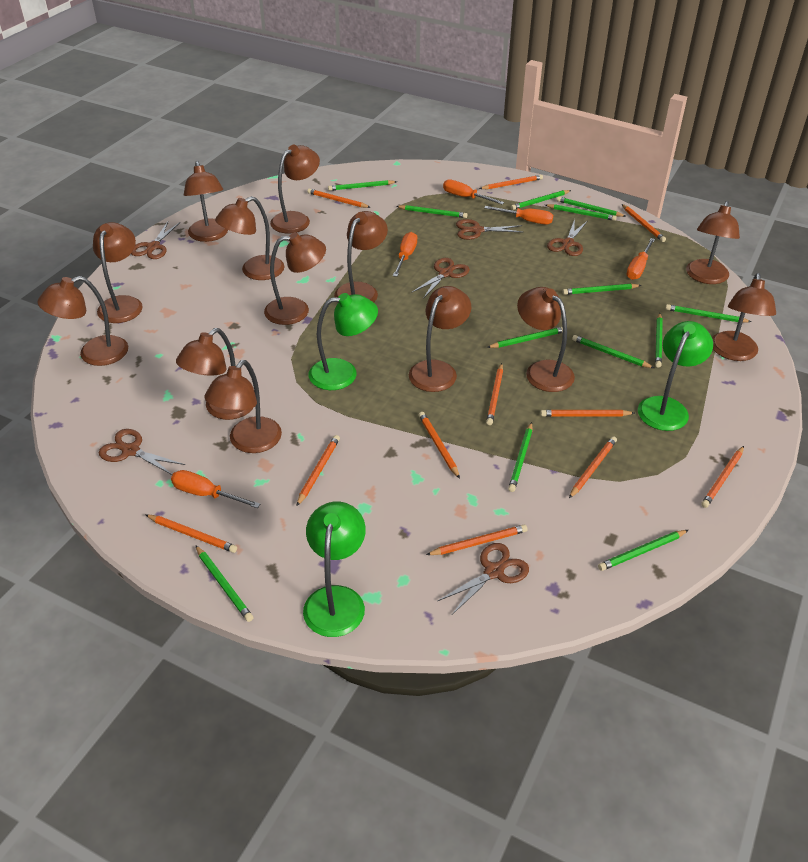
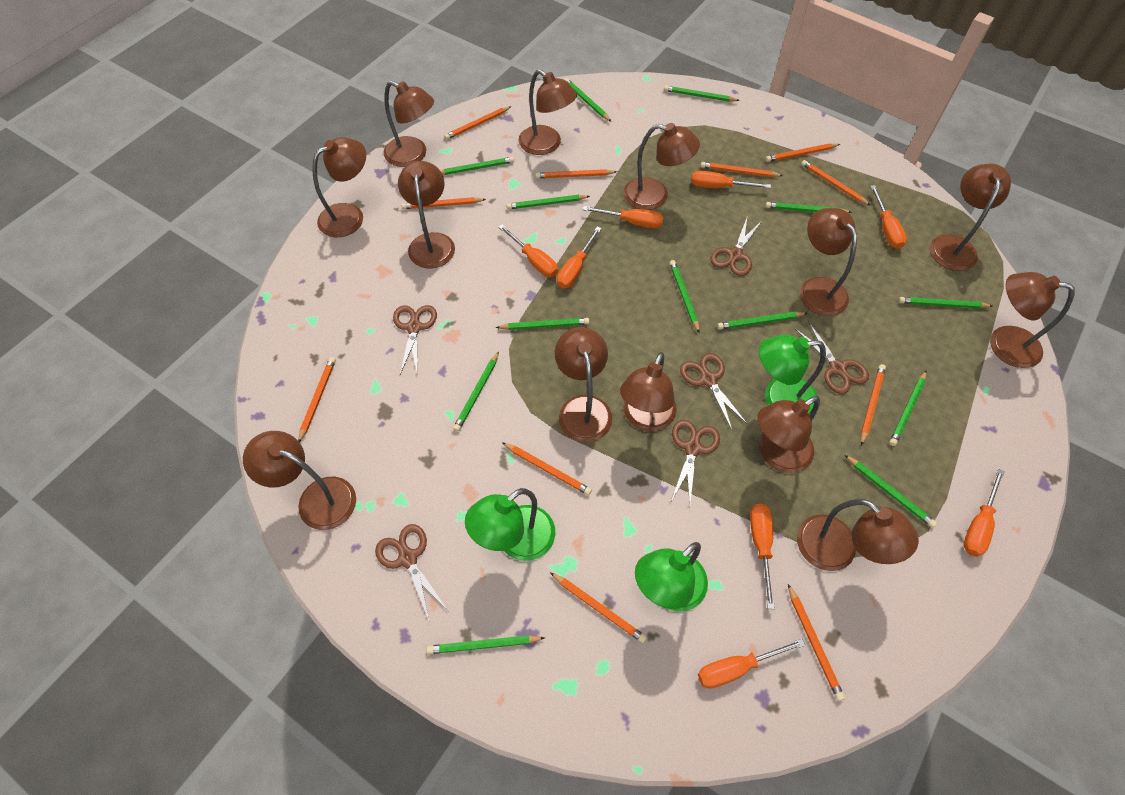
orange screwdriver: [171,470,260,508] [393,232,417,277] [443,179,504,205] [484,206,553,224] [626,238,655,280] = 5 -> [498,225,558,277] [557,227,602,289] [582,206,664,229] [691,171,771,188] [698,639,805,689] [750,504,775,609] [870,185,907,249] [964,469,1005,557] = 8

